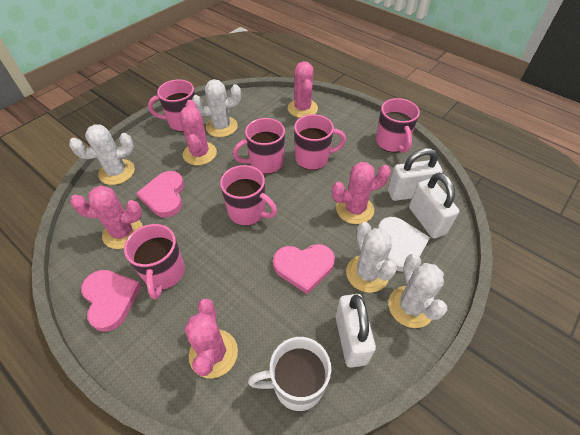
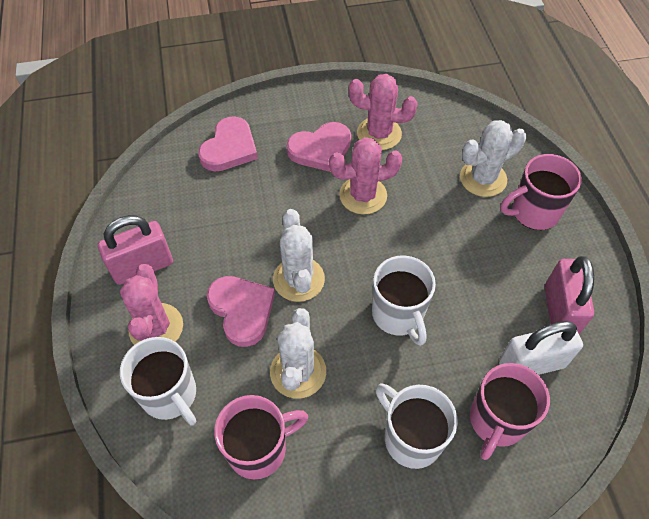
pink cactus: [70,185,143,249] [179,100,217,165] [185,298,238,378] [288,61,318,118] [332,162,391,224] = 5 -> [120,264,183,345] [329,137,402,215] [349,74,418,150] = 3
pink mug: [124,224,185,300] [148,79,195,132] [220,165,277,226] [233,118,285,174] [294,114,346,170] [376,98,420,153] = 6 -> [214,395,308,479] [470,363,550,460] [500,154,582,230] = 3
pink padlock: none = 0 -> [98,215,173,285] [545,256,594,334] = 2
white cactus: [69,125,135,185] [192,79,241,137] [346,222,397,293] [388,254,447,328] = 4 -> [270,308,326,399] [273,209,325,302] [460,120,526,197] = 3
white heart: [378,217,430,272] = 1 -> none = 0
white mug: [248,337,331,411] = 1 -> [120,337,196,426] [372,256,436,346] [375,383,458,469] = 3
white padlock: [335,294,376,368] [388,148,442,201] [409,173,459,239] = 3 -> [499,321,583,375] = 1

